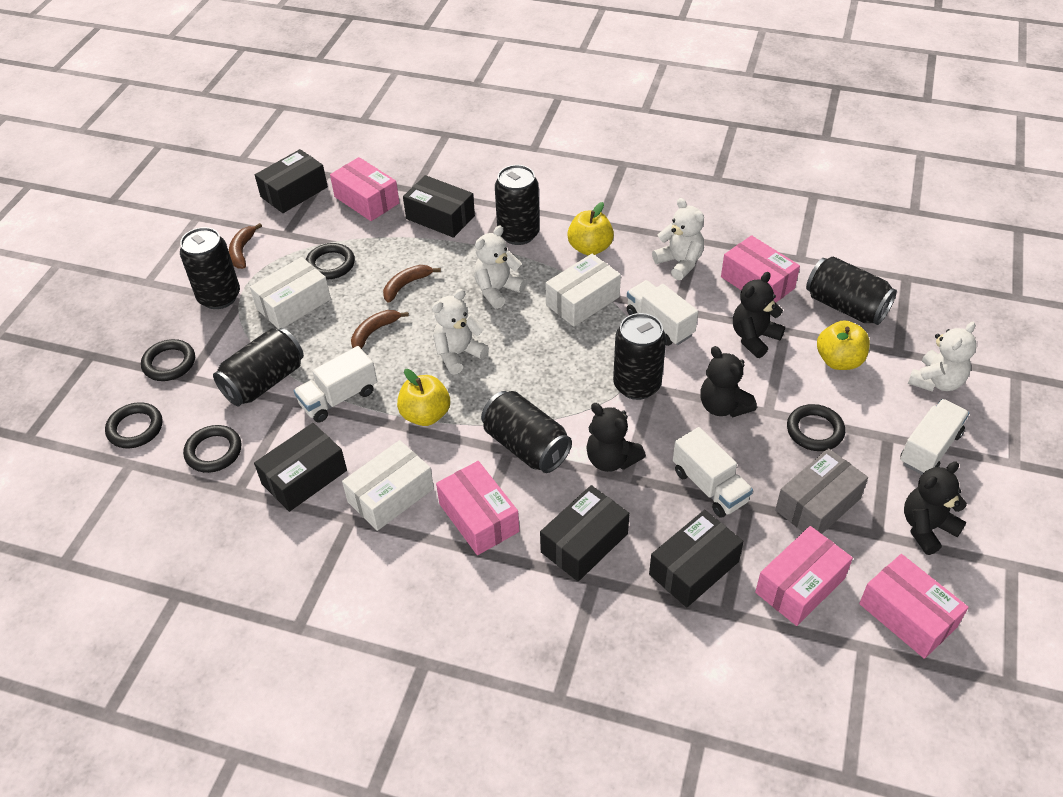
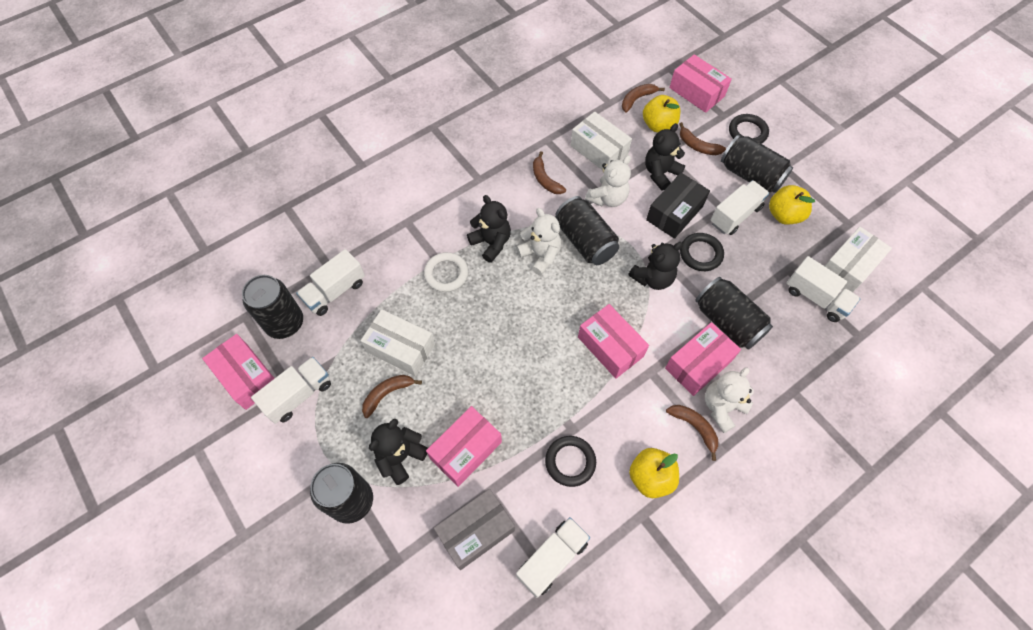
black box: [254,423,347,512] [255,149,328,213] [403,175,475,238] [540,485,630,582] [649,510,744,607] = 5 -> [646,173,710,239] = 1
black can: [180,227,240,309] [213,328,304,407] [481,391,572,473] [495,165,540,245] [613,313,666,400] [806,256,897,325] = 6 -> [242,275,303,339] [310,463,373,524] [555,196,619,265] [695,277,773,350] [721,135,793,193] = 5
black ring: [105,402,163,448] [141,339,195,381] [183,425,242,473] [306,243,355,279] [787,404,845,451] = 5 -> [545,436,596,487] [680,233,724,271] [729,114,769,144] = 3
brown banana: [229,223,262,269] [351,310,409,349] [383,265,441,303] = 3 -> [362,375,422,418] [533,151,566,194] [622,84,665,112] [666,405,718,461] [679,122,726,155] = 5
white ring: none = 0 -> [424,252,468,292] = 1
white teddy bear: [432,289,489,375] [474,226,526,309] [652,198,704,280] [908,322,977,392] = 4 -> [516,208,561,275] [585,155,631,207] [705,367,754,433] = 3
white truck: [294,346,377,422] [627,280,698,346] [673,427,753,518] [900,399,969,475] = 4 -> [251,357,331,424] [296,249,365,316] [516,517,590,598] [710,180,770,235] [786,256,861,322] = 5

